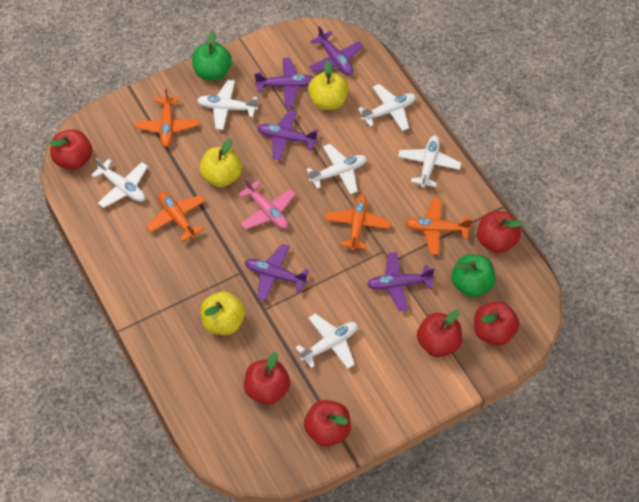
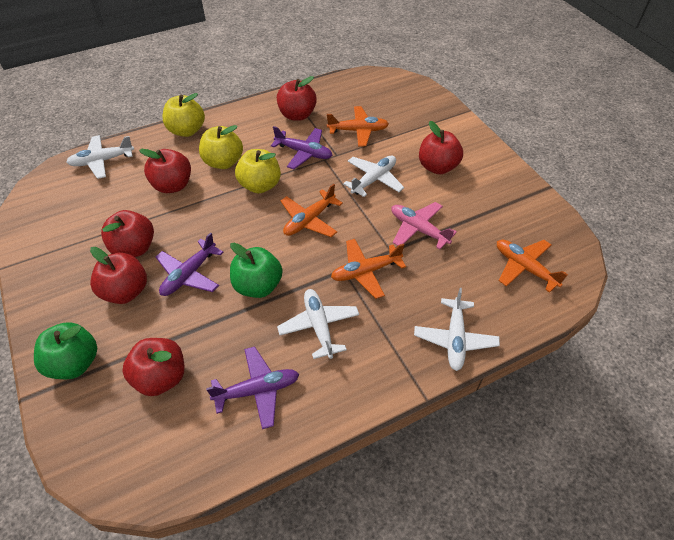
purple plane: [245,244,309,301] [254,58,314,107] [257,109,318,160] [309,26,363,76] [367,252,435,311] = 5 -> [156,232,223,296] [206,347,299,429] [271,126,333,169] = 3
white plane: [91,157,148,208] [197,80,258,130] [295,314,358,369] [306,144,367,194] [358,84,416,131] [398,136,461,188] = 6 -> [66,135,134,179] [277,289,359,359] [343,156,404,197] [414,288,500,371] = 4

